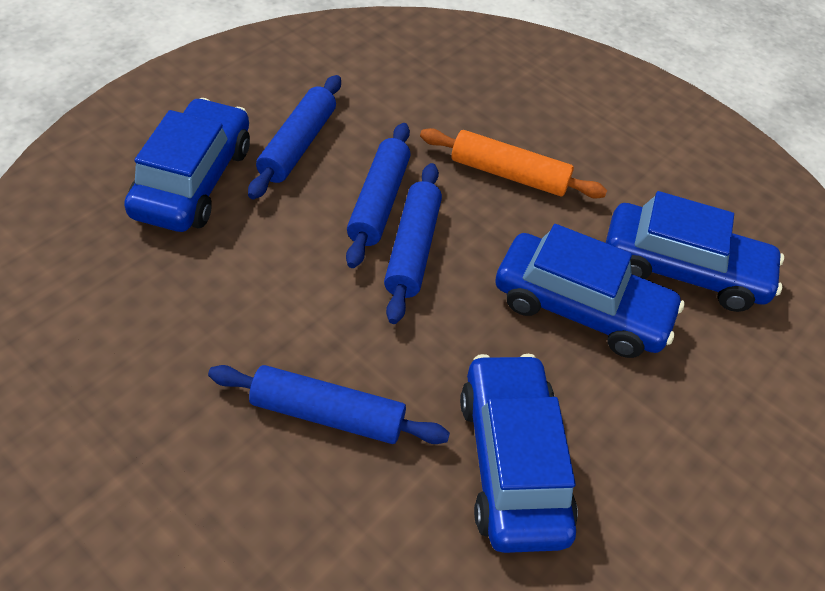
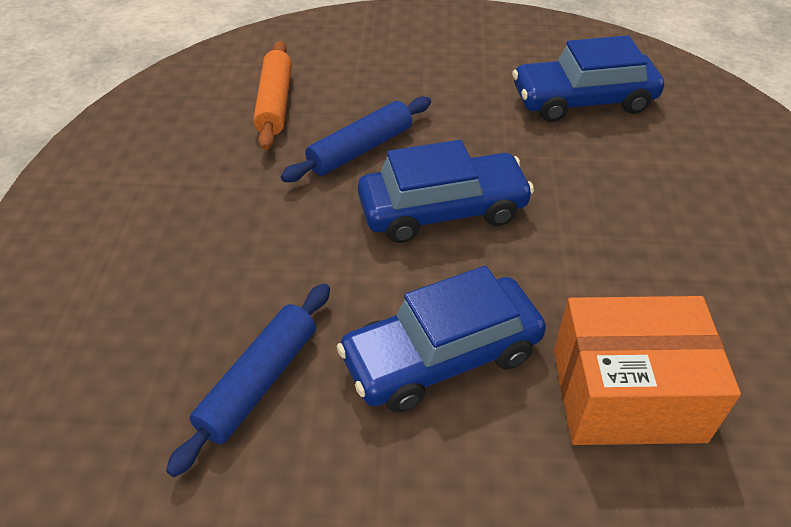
blue car: [124,98,250,232] [460,354,578,553] [495,224,685,358] [606,191,784,312] = 4 -> [337,266,546,413] [358,140,534,243] [512,35,664,122] = 3
blue rolling pin: [208,365,450,444] [248,75,341,200] [346,123,410,268] [384,163,442,324] = 4 -> [166,284,330,477] [281,97,431,182] = 2
orange box: none = 0 -> [554,296,741,445] = 1

